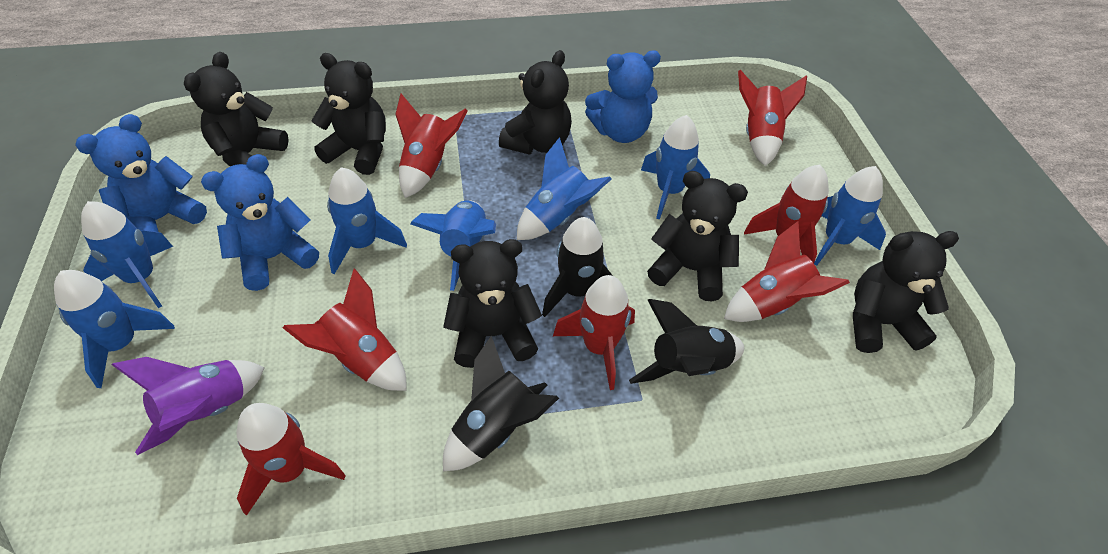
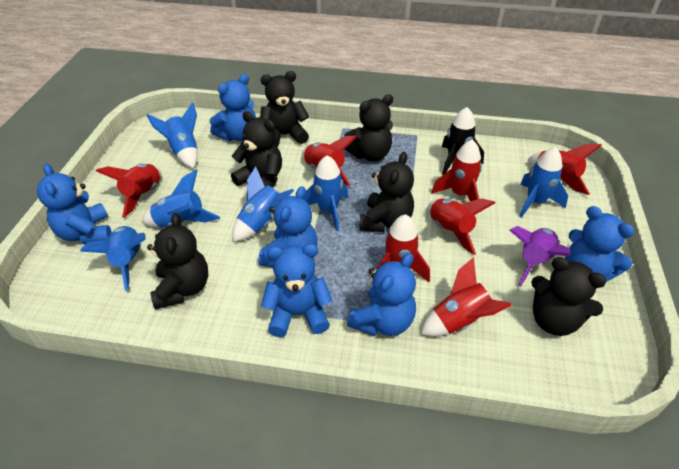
black rocket: [443,336,559,471] [542,217,613,317] [629,299,744,384] = 3 -> [442,107,484,175] = 1
blue rocket: [54,270,175,388] [81,201,173,308] [327,167,407,274] [410,201,496,291] [517,137,612,240] [641,115,710,220] [814,166,886,266] = 7 -> [80,226,145,291] [142,170,220,227] [146,102,198,168] [233,166,294,242] [304,155,348,231] [519,147,568,218] = 6
blue teddy bear: [75,114,207,232] [201,154,319,291] [585,51,661,143] = 3 -> [37,164,112,244] [210,74,256,141] [258,186,317,267] [261,244,333,337] [347,253,416,336] [565,206,634,281] = 6

